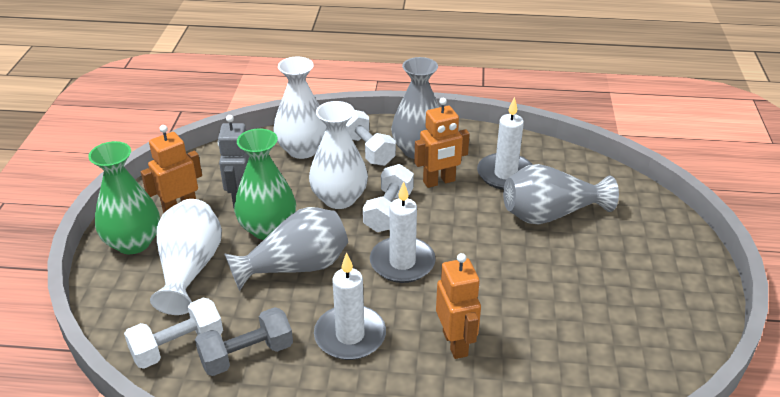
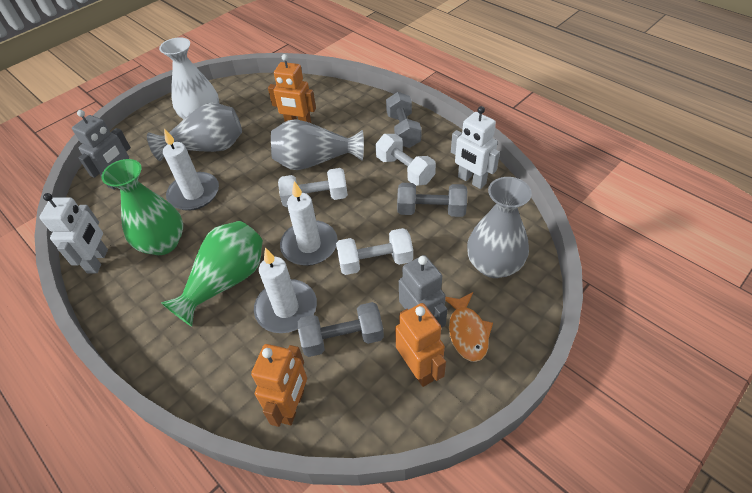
grey dumbbell: [195,307,293,376] = 1 -> [298,302,384,357] [386,92,422,148] [397,183,467,217] = 3
grey robot: [218,115,249,208] = 1 -> [72,110,131,190] [399,255,447,328] = 2
orange fish: none = 0 -> [445,292,493,362] = 1
white robot: none = 0 -> [39,193,108,273] [451,106,500,189] = 2
white vase: [150,199,222,315] [273,57,327,159] [309,101,368,209] = 3 -> [159,37,219,119] = 1

